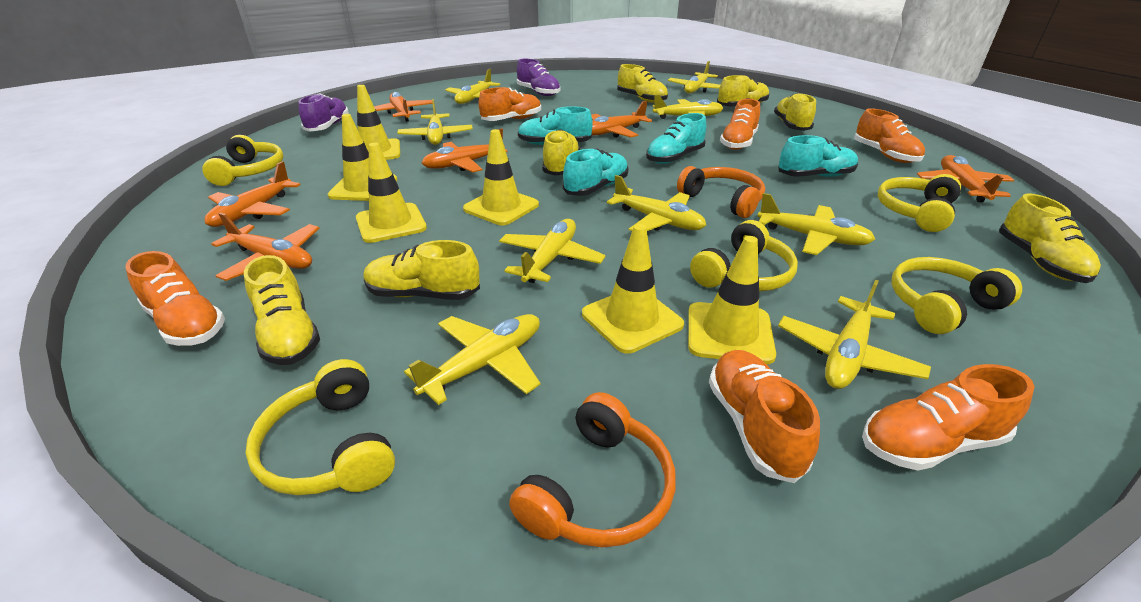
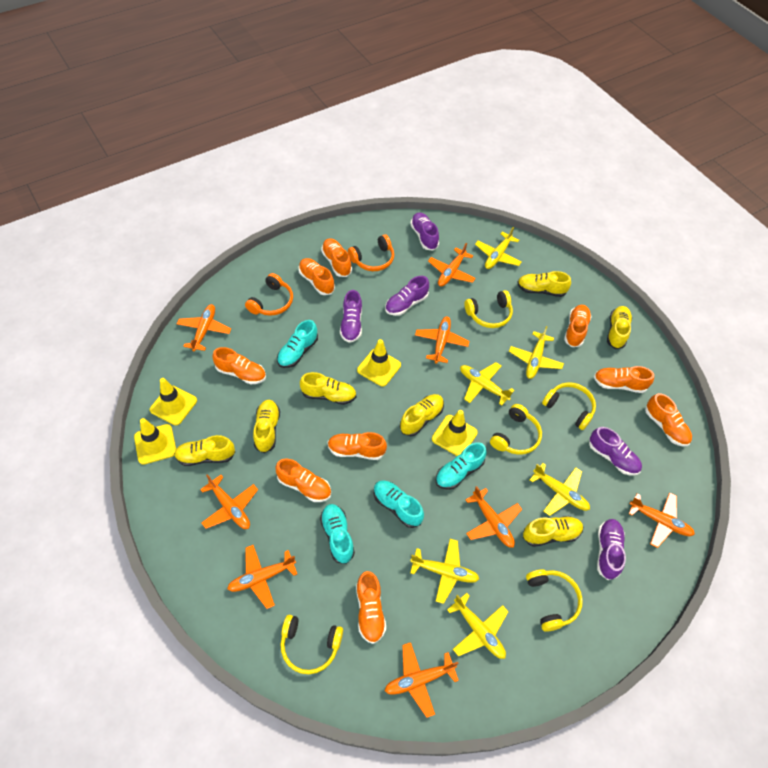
orange plane: [205,161,300,227] [211,213,320,281] [374,92,433,122] [422,129,508,172] [591,101,652,138] [917,155,1014,202] = 6 -> [177,304,231,352] [200,474,258,529] [227,545,297,609] [385,642,459,718] [415,316,469,364] [428,243,476,287] [465,486,522,548] [629,492,695,548] = 8
orange shoe: [126,251,225,346] [478,87,541,121] [709,350,820,483] [720,99,760,150] [854,108,925,163] [862,364,1035,471] = 6 -> [212,347,266,384] [275,458,331,502] [299,258,335,295] [321,238,352,277] [328,432,387,460] [356,571,386,644] [564,305,592,347] [594,366,654,393] [645,393,692,447] = 9
purple shoe: [298,93,349,132] [517,59,561,96] = 2 -> [340,290,362,343] [385,276,429,316] [410,213,439,251] [589,427,642,475] [597,519,626,580] = 5
yellow plane: [397,99,473,145] [404,314,541,405] [445,69,500,104] [499,219,606,283] [607,175,706,231] [653,95,723,119] [668,61,720,93] [757,193,875,255] [778,280,931,389] = 9 -> [410,539,479,604] [447,593,508,659] [460,362,515,405] [475,227,522,269] [509,326,564,379] [530,463,590,516] = 6
yellow traffic cone: [328,114,397,201] [356,143,427,243] [357,85,400,160] [463,129,539,226] [582,224,684,354] [688,236,776,364] = 6 -> [134,418,176,465] [150,378,197,425] [357,339,401,387] [432,410,478,456] = 4

